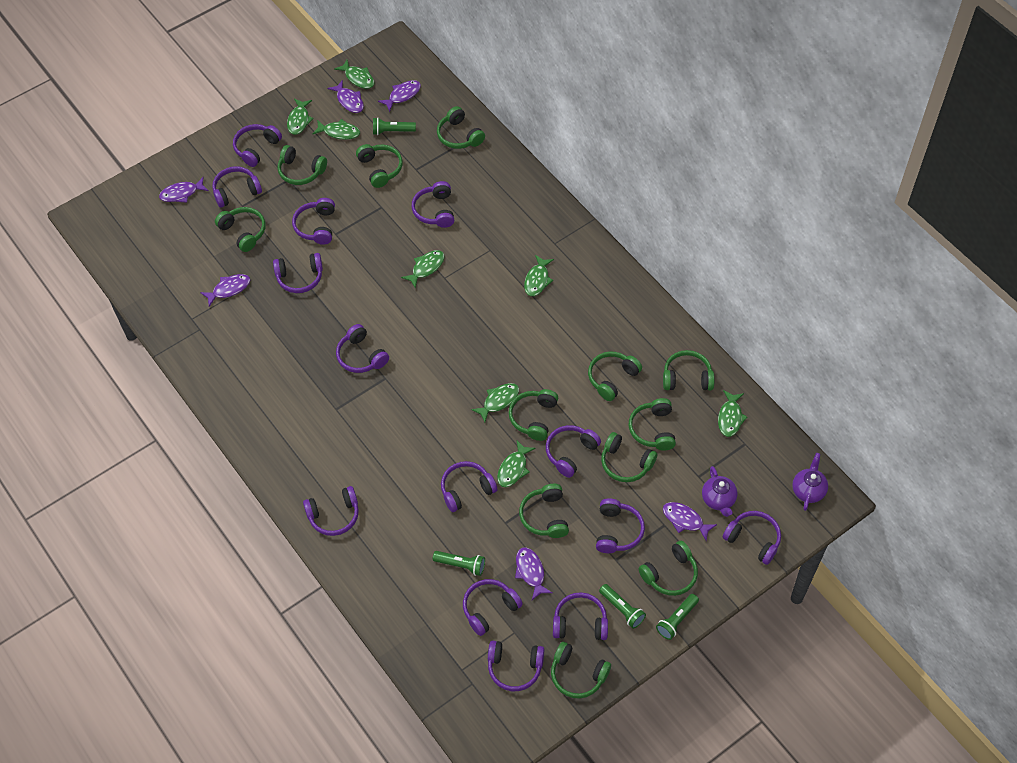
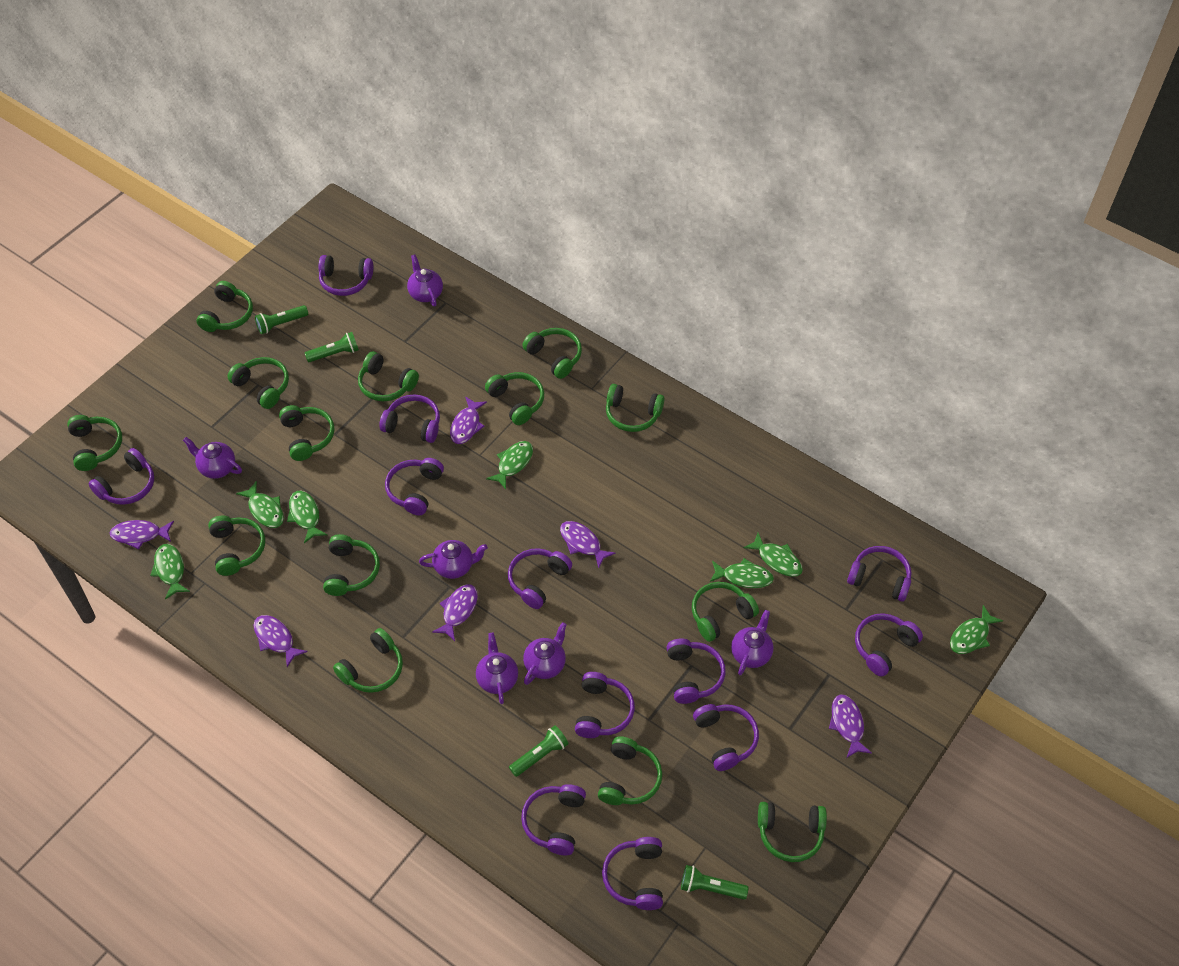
green fish: [287,99,314,135] [312,119,360,140] [334,60,374,89] [401,250,445,289] [471,383,519,422] [497,441,535,487] [524,255,554,296] [718,390,747,437] = 8 -> [150,544,190,600] [236,481,284,528] [287,491,327,543] [486,441,533,489] [710,558,774,588] [743,533,803,577] [950,605,1003,654] = 7
green headphones: [215,207,265,252] [278,145,327,185] [356,144,403,188] [437,106,485,149] [509,389,558,441] [519,484,569,538] [551,642,611,699] [588,352,642,401] [601,432,657,482] [628,398,676,451] [638,541,698,596] [663,350,714,390] = 12 -> [67,415,122,471] [197,281,253,332] [208,516,265,576] [228,357,289,409] [279,405,335,461] [323,534,380,596] [333,628,403,693] [358,351,419,401] [485,372,544,425] [522,328,582,379] [598,736,662,805] [606,384,664,432] [692,582,759,642] [758,802,827,862] = 14
purple headphones: [212,166,262,208] [233,124,282,167] [273,253,323,293] [292,198,335,245] [303,486,359,536] [336,324,389,373] [412,181,454,228] [441,461,497,512] [463,579,523,636] [488,641,545,691] [546,425,601,478] [553,592,608,640] [596,498,645,553] [723,511,781,565] = 14 -> [88,448,154,505] [319,255,373,296] [379,394,440,443] [385,458,444,515] [508,548,572,609] [521,784,586,855] [575,672,635,738] [602,837,663,910] [667,638,726,704] [693,704,759,771] [847,546,911,602] [855,613,923,677] = 12
purple teapot: [702,466,737,517] [792,453,828,511] = 2 -> [183,437,242,479] [407,254,443,307] [419,540,488,579] [476,633,518,704] [523,622,567,685] [731,610,774,675] = 6

